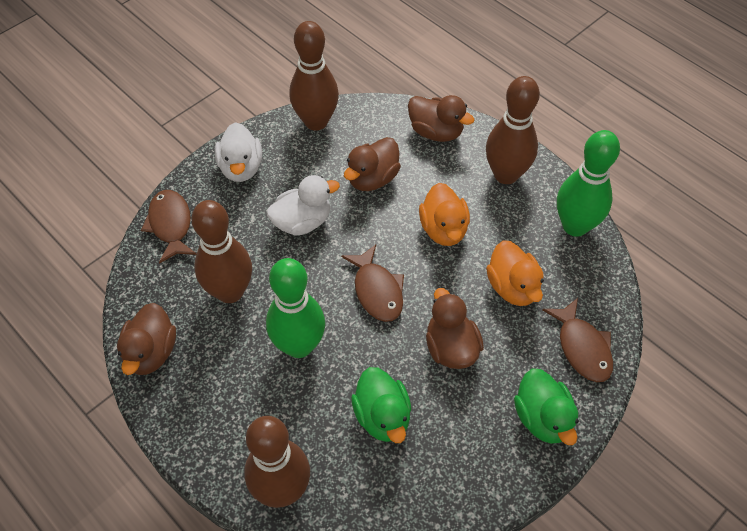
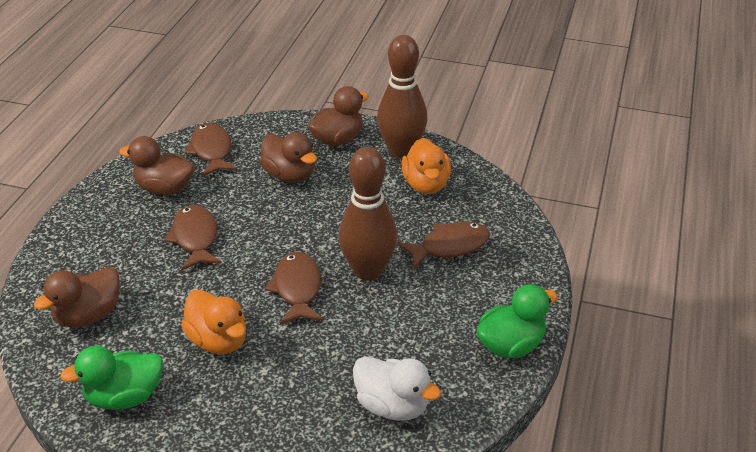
brown bowling pin: [191,200,252,303] [244,416,310,508] [289,21,339,131] [486,76,540,184] = 4 -> [339,147,397,281] [377,35,428,158] = 2
brown fish: [141,190,196,264] [341,244,404,322] [543,298,613,382] = 3 -> [164,205,222,271] [184,123,238,176] [265,252,323,325] [397,222,490,269] = 4
green bowling pin: [266,258,325,358] [557,130,620,237] = 2 -> none = 0
white duck: [215,122,262,182] [267,175,340,235] = 2 -> [353,356,441,421] = 1

